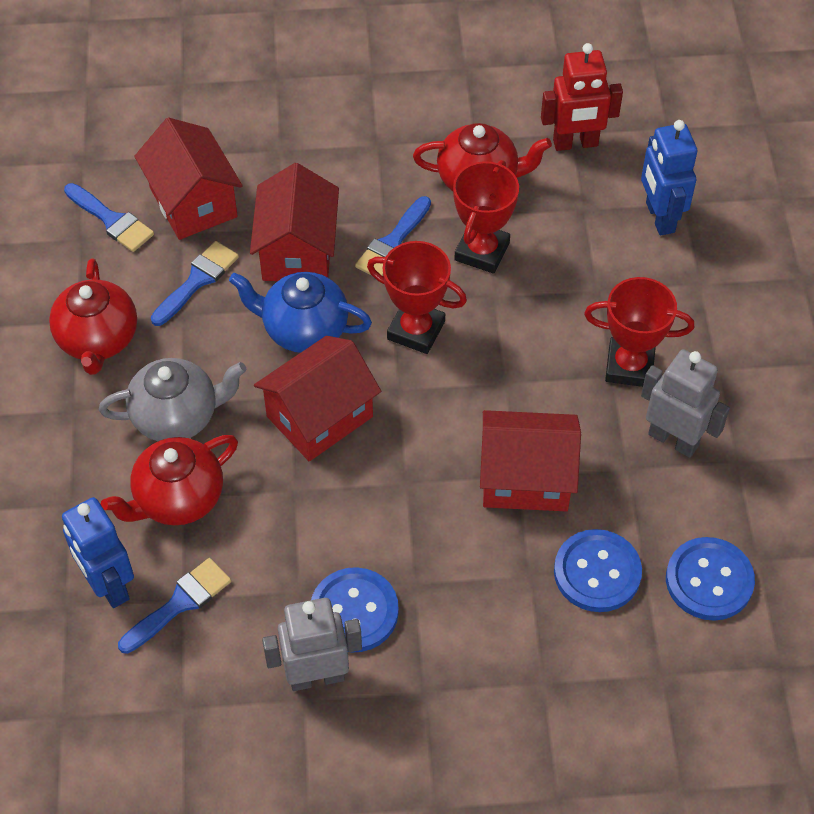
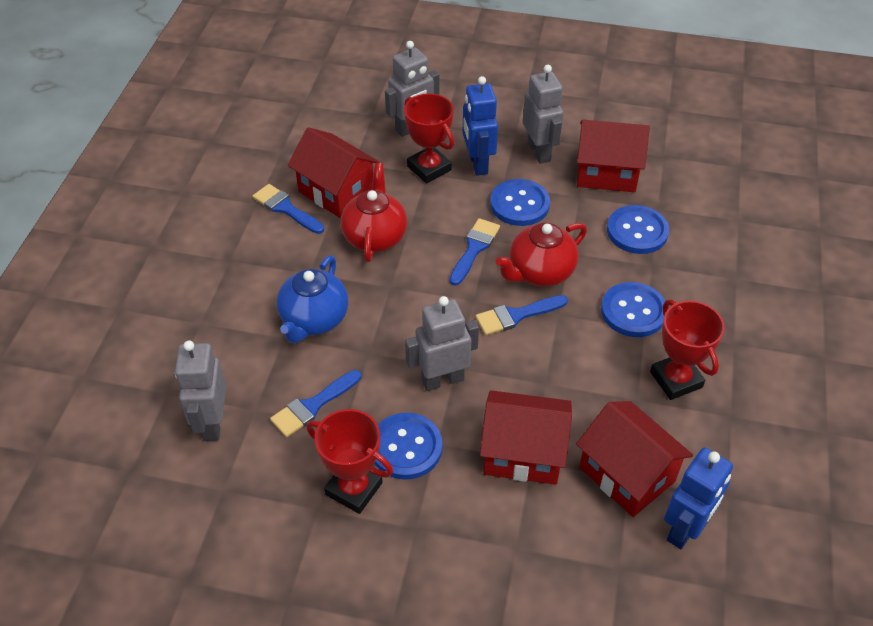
blue button: [311,567,399,653] [554,529,642,612] [666,537,755,621] = 3 -> [375,413,443,480] [490,179,550,226] [601,282,665,337] [607,205,669,254] = 4
grey robot: [262,598,362,691] [641,349,730,458] = 2 -> [175,341,226,441] [385,41,439,137] [405,296,479,391] [523,65,564,164] = 4
grey teapot: [99,358,247,441] = 1 -> none = 0
red robot: [541,43,623,151] = 1 -> none = 0
red teapot: [49,258,137,375] [101,435,238,525] [413,123,552,191] = 3 -> [341,163,407,262] [495,222,587,287] = 2

